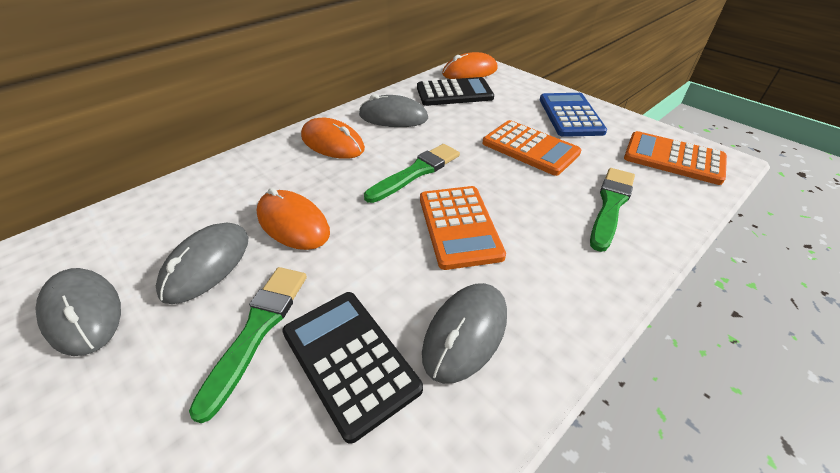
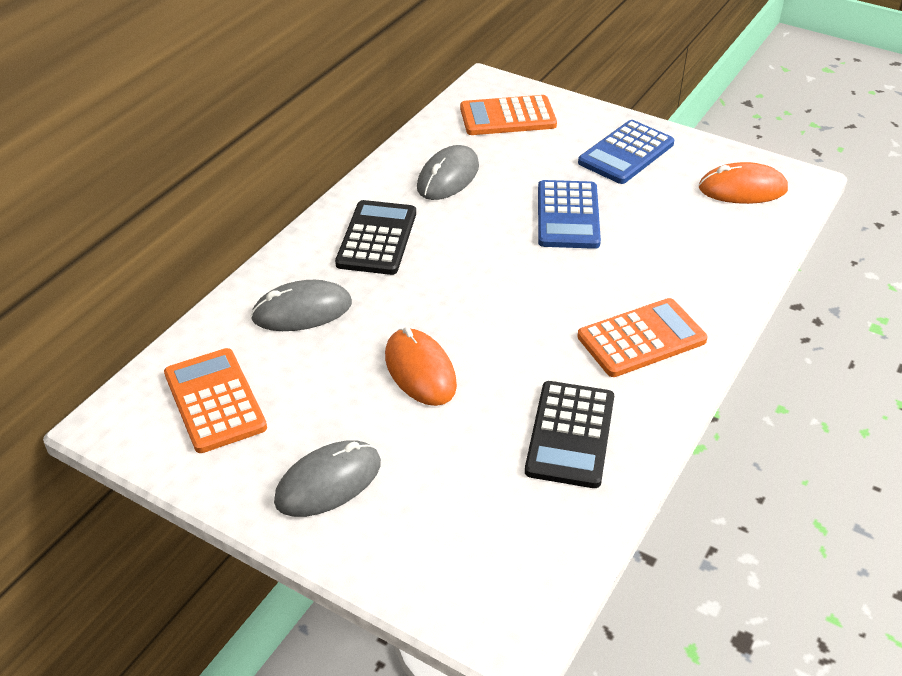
blue calculator: [540,93,607,137] = 1 -> [538,180,601,249] [578,120,674,184] = 2
green brush: [189,267,307,423] [364,144,460,203] [590,168,635,252] = 3 -> none = 0
grey mouse: [35,268,121,356] [156,223,249,304] [359,94,428,127] [422,283,507,384] = 4 -> [250,280,352,331] [274,440,381,517] [417,145,479,200] = 3
orange mouse: [257,188,330,250] [301,118,365,159] [442,52,498,79] = 3 -> [385,327,457,406] [699,162,788,204] = 2

